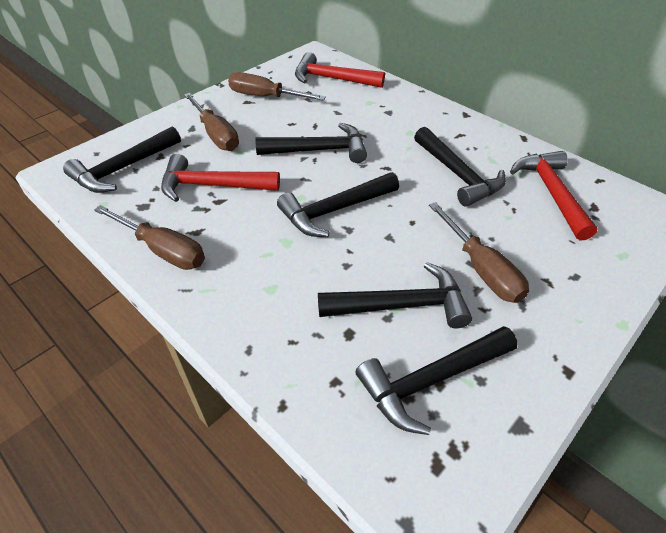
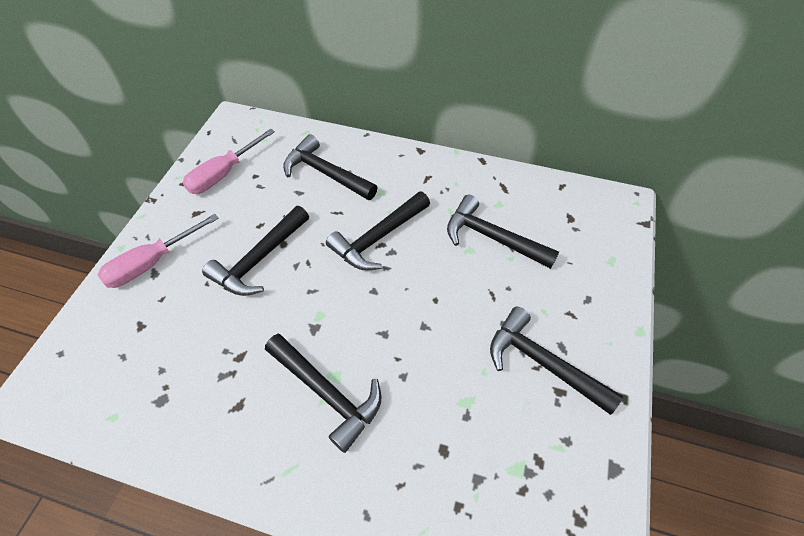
brown screwdriver: [94,205,205,270] [184,93,239,151] [228,72,326,101] [429,202,529,303] = 4 -> none = 0
pink screwdriver: none = 0 -> [98,214,219,288] [183,128,275,194] = 2
red hammer: [161,154,280,202] [295,52,385,88] [510,151,598,241] = 3 -> none = 0

